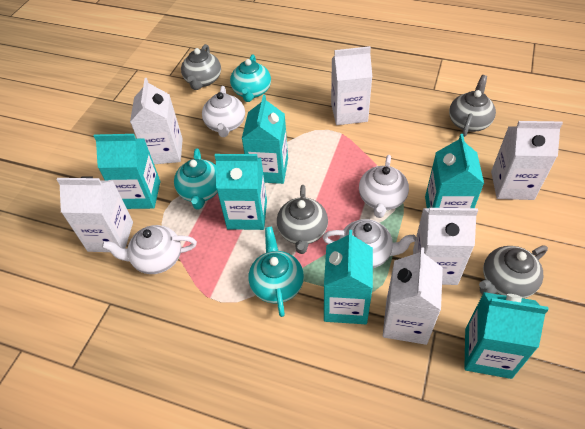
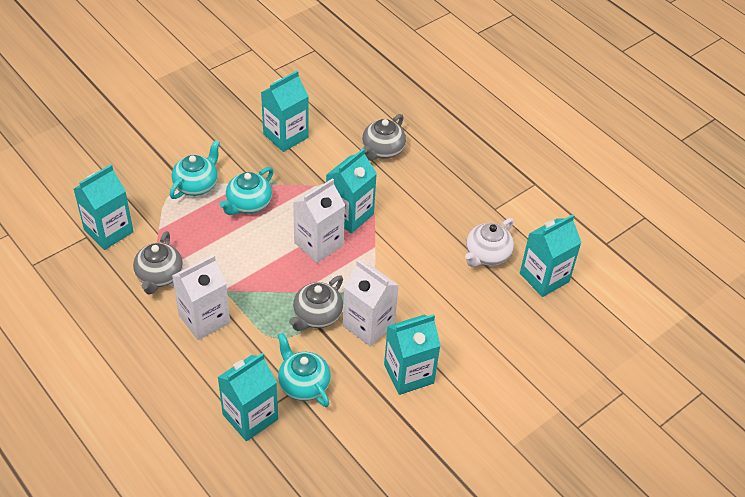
grey teapot: [181,44,221,90] [277,185,328,254] [449,75,496,137] [479,245,548,298] = 4 -> [133,231,183,295] [289,275,343,331] [362,114,406,161] = 3
white carton: [57,176,133,252] [130,78,183,164] [331,46,372,125] [383,247,443,345] [413,208,478,285] [491,121,563,200] = 6 -> [172,255,230,340] [293,178,345,263] [343,260,399,347] = 3
white teapot: [102,225,197,274] [202,86,245,137] [323,219,416,268] [359,155,409,218] = 4 -> [465,218,514,267] = 1

